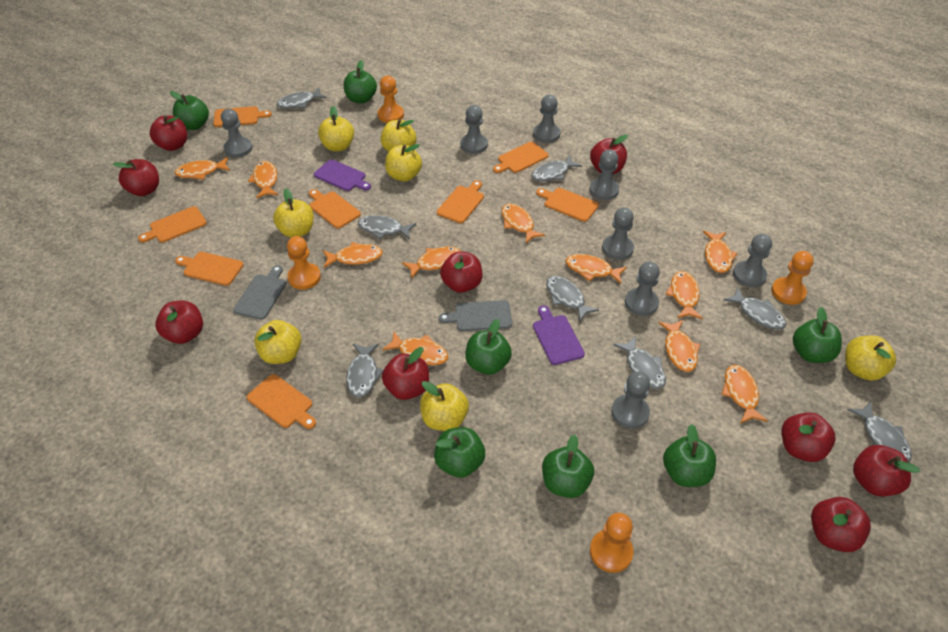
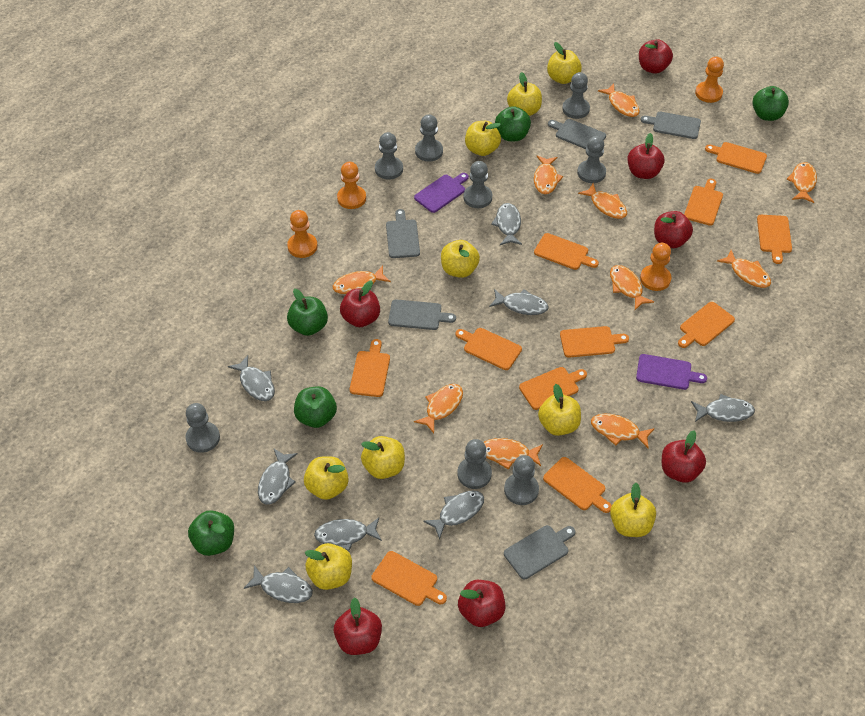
green apple: [170,91,209,130] [344,60,377,103] [434,427,485,478] [465,319,512,375] [542,434,594,498] [663,424,716,487] [793,307,842,363] = 7 -> [188,510,234,556] [287,289,328,336] [294,386,337,428] [495,106,531,141] [752,86,789,121] = 5
grey cutting board: [233,265,286,320] [439,300,512,331] = 2 -> [386,209,420,258] [388,299,456,330] [504,525,575,579] [548,119,606,149] [641,112,701,139] = 5
orange cutting board: [138,206,207,243] [175,252,244,286] [213,106,272,127] [247,374,316,429] [309,189,361,229] [437,180,484,223] [493,142,549,173] [536,188,599,222] = 8 -> [350,339,390,397] [372,551,447,606] [456,328,522,370] [519,367,587,410] [534,233,599,270] [543,457,612,513] [560,326,629,358] [678,302,735,348] [684,179,723,226] [705,142,767,174] [757,215,792,264] = 11
orange fish: [175,157,230,180] [248,161,278,198] [323,242,383,268] [382,332,448,365] [402,246,461,279] [502,204,545,243] [566,254,627,284] [658,320,700,372] [666,271,703,319] [703,231,737,273] [722,365,768,424] = 11 -> [333,265,391,294] [414,384,463,433] [483,438,543,470] [534,156,563,194] [578,183,627,219] [591,414,655,449] [598,84,640,117] [610,265,654,310] [717,250,771,288] [787,162,817,203] = 10
red apple: [113,159,159,196] [149,115,187,151] [156,300,203,344] [382,347,429,400] [440,252,483,293] [590,135,628,174] [781,412,836,462] [811,497,871,552] [853,445,920,496] = 9 -> [334,597,382,655] [340,280,380,327] [458,580,505,627] [627,133,664,179] [639,39,673,73] [654,211,693,248] [662,430,706,483] = 7
yellow apple: [254,320,302,364] [273,189,314,238] [318,106,354,151] [381,119,416,152] [385,144,422,182] [420,381,469,431] [845,336,896,381] = 7 -> [304,456,349,500] [305,543,352,590] [361,436,405,479] [441,240,480,278] [465,121,501,156] [507,72,542,116] [538,384,581,436] [547,42,582,84] [610,483,656,537] = 9

